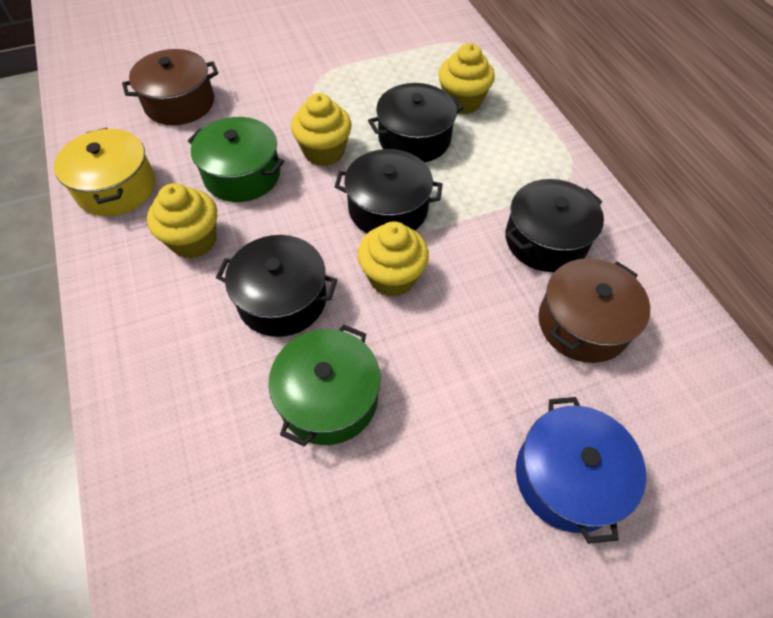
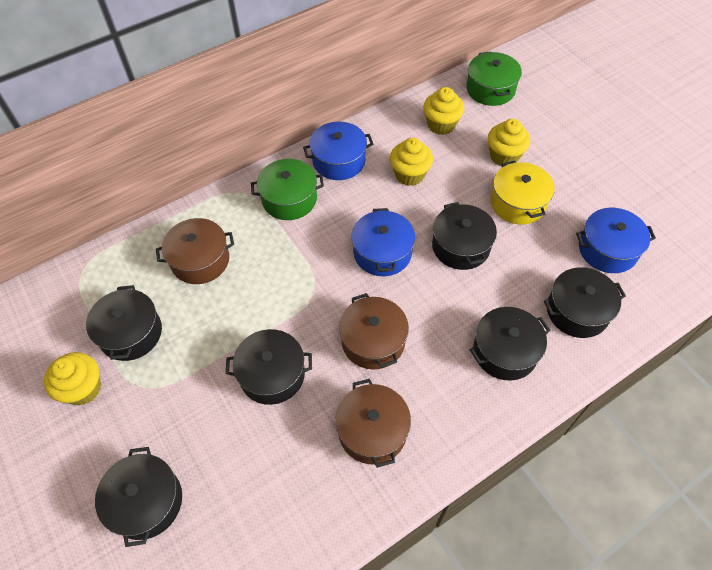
black pot: [216,235,337,337] [335,149,443,233] [368,83,463,162] [505,179,604,272] = 4 -> [86,285,162,361] [95,447,182,547] [226,329,312,405] [432,202,497,270] [470,307,550,380] [544,267,626,338] = 6
blue pot: [516,397,646,544] = 1 -> [303,122,373,180] [351,208,415,276] [576,208,656,273] = 3
brown pot: [122,49,218,125] [538,258,650,363] = 2 -> [156,218,234,284] [335,379,411,468] [339,293,409,369] = 3

